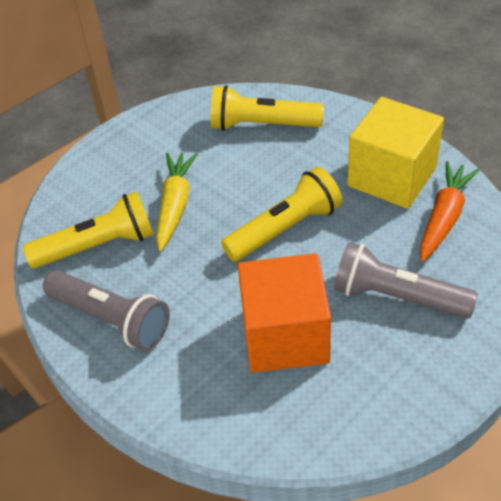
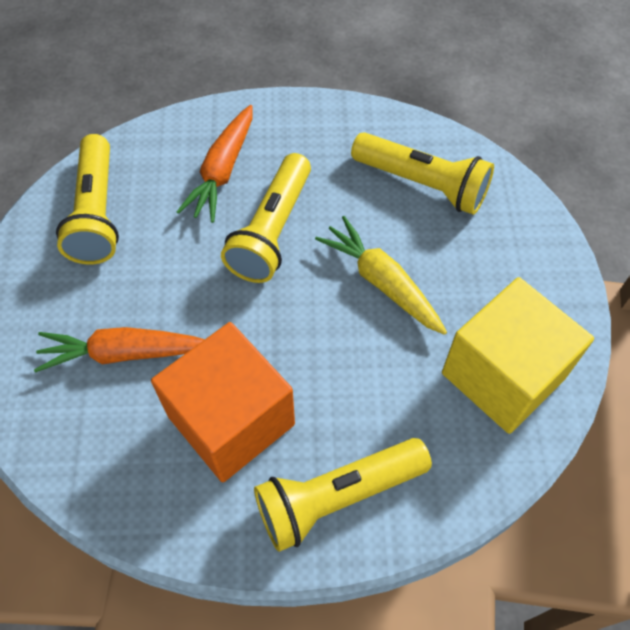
grey flashlight: [43,270,170,351] [334,242,478,319] = 2 -> none = 0
orange carrot: [420,161,479,262] = 1 -> [34,327,205,373] [177,105,253,223] = 2
yellow flashlight: [23,192,154,268] [211,85,324,131] [221,167,342,262] = 3 -> [56,134,119,265] [221,153,311,283] [254,438,432,552] [351,132,494,215] = 4

